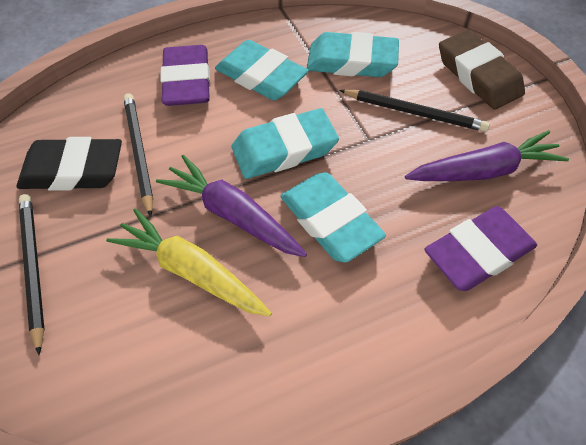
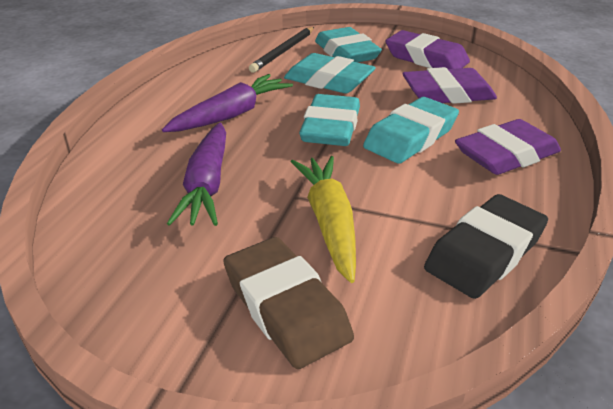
black pencil: [19,194,45,355] [123,93,153,217] [339,90,490,132] = 3 -> [249,27,314,73] = 1
purple eraser: [160,45,210,106] [424,206,537,291] = 2 -> [385,30,470,69] [402,67,497,104] [455,119,561,175] = 3

